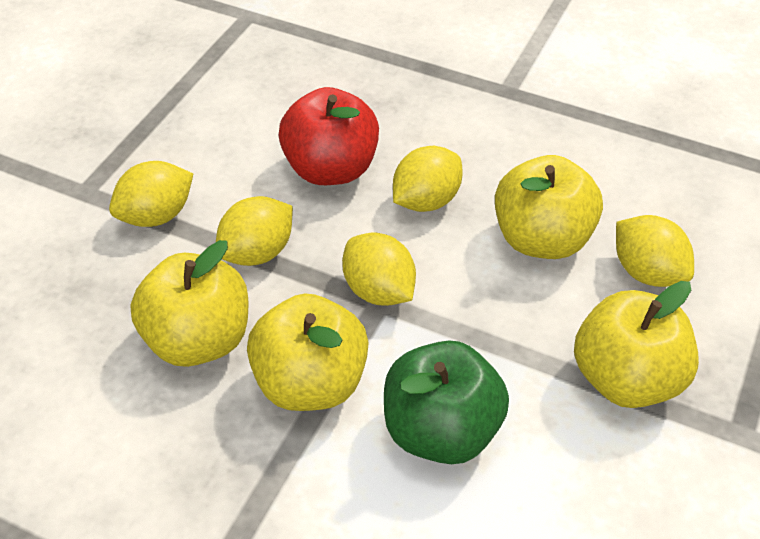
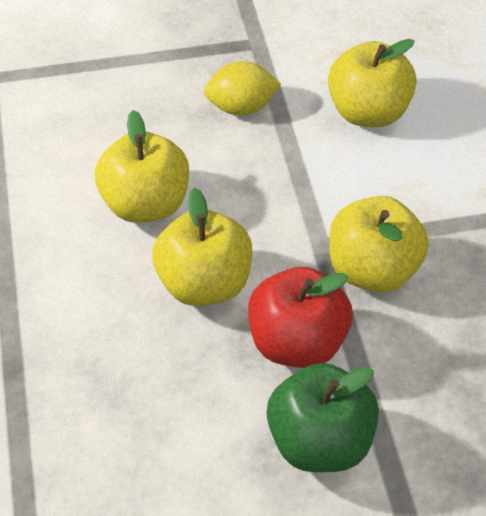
yellow lemon: [109,161,193,227] [216,196,293,266] [342,233,416,306] [393,146,463,212] [616,215,694,287] = 5 -> [204,61,281,115] = 1

